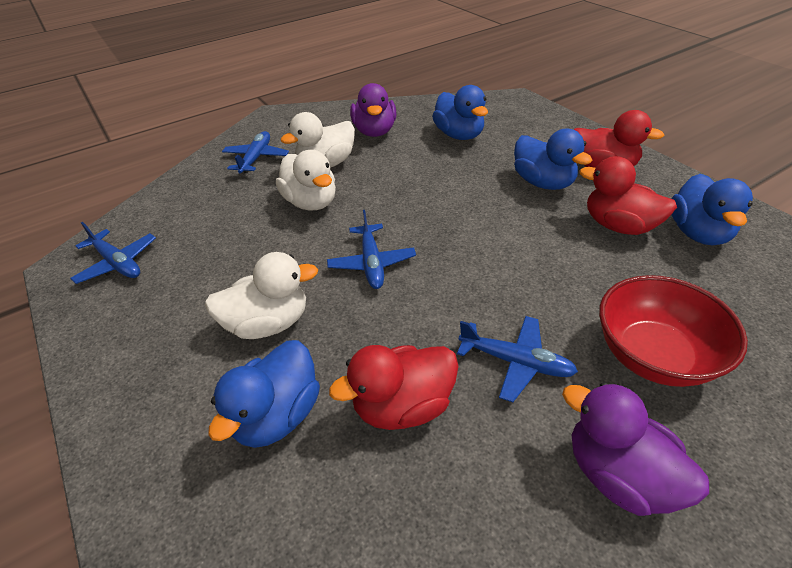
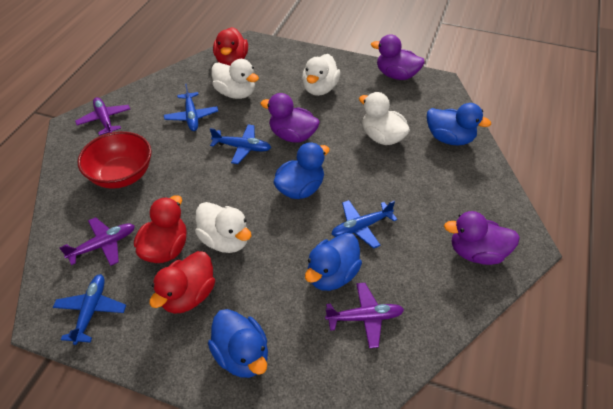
purple duck: [350,83,396,137] [562,382,709,516] = 2 -> [261,93,320,143] [371,34,425,80] [444,211,520,265] = 3
purple plane: none = 0 -> [59,217,135,266] [75,97,130,135] [325,283,404,348] = 3
white duck: [205,252,318,339] [276,149,336,211] [280,112,355,168] = 3 -> [195,202,251,253] [211,59,259,99] [302,54,340,96] [359,92,410,145] = 4

